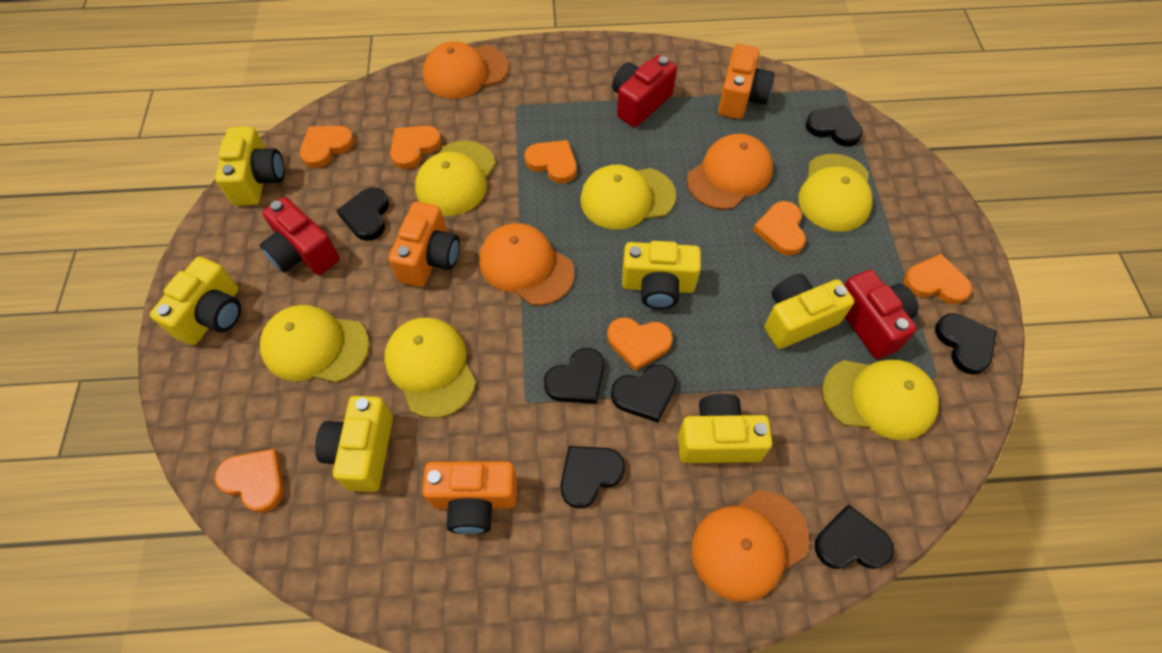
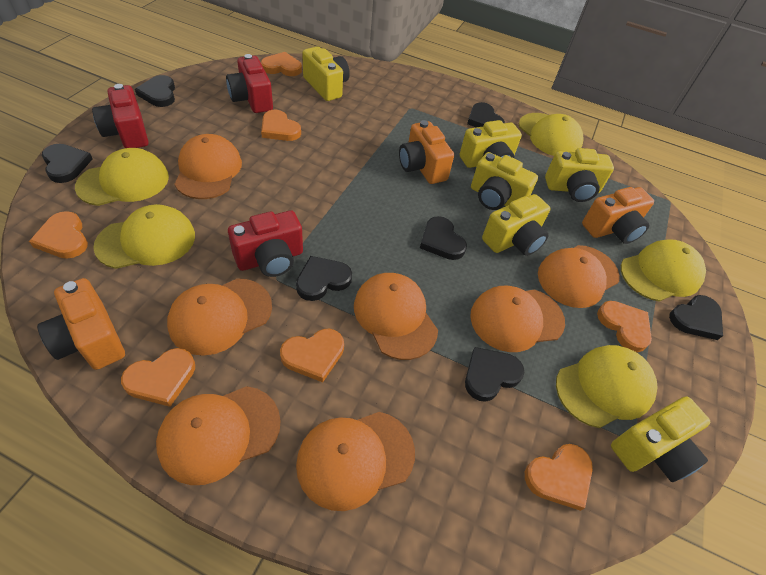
orange cap: [423,41,509,99] [479,223,574,306] [687,134,773,210] [692,490,809,602] = 4 -> [156,386,281,485] [167,278,272,356] [174,134,242,199] [296,412,415,511] [354,273,438,360] [470,286,565,352] [538,245,620,308] = 7
yellow cap: [260,305,369,383] [384,317,476,418] [415,140,496,216] [580,164,676,230] [798,154,873,232] [822,360,939,440] = 6 -> [75,148,169,206] [93,204,195,269] [519,113,583,156] [556,345,658,428] [621,239,706,302] = 5

